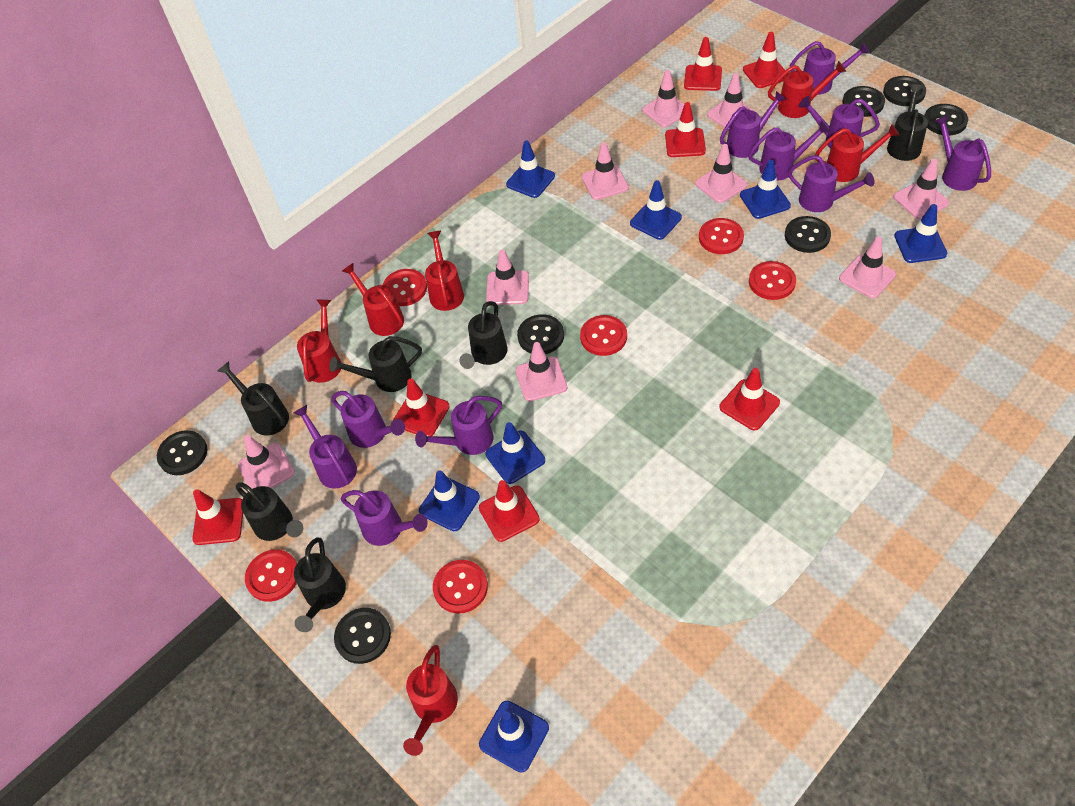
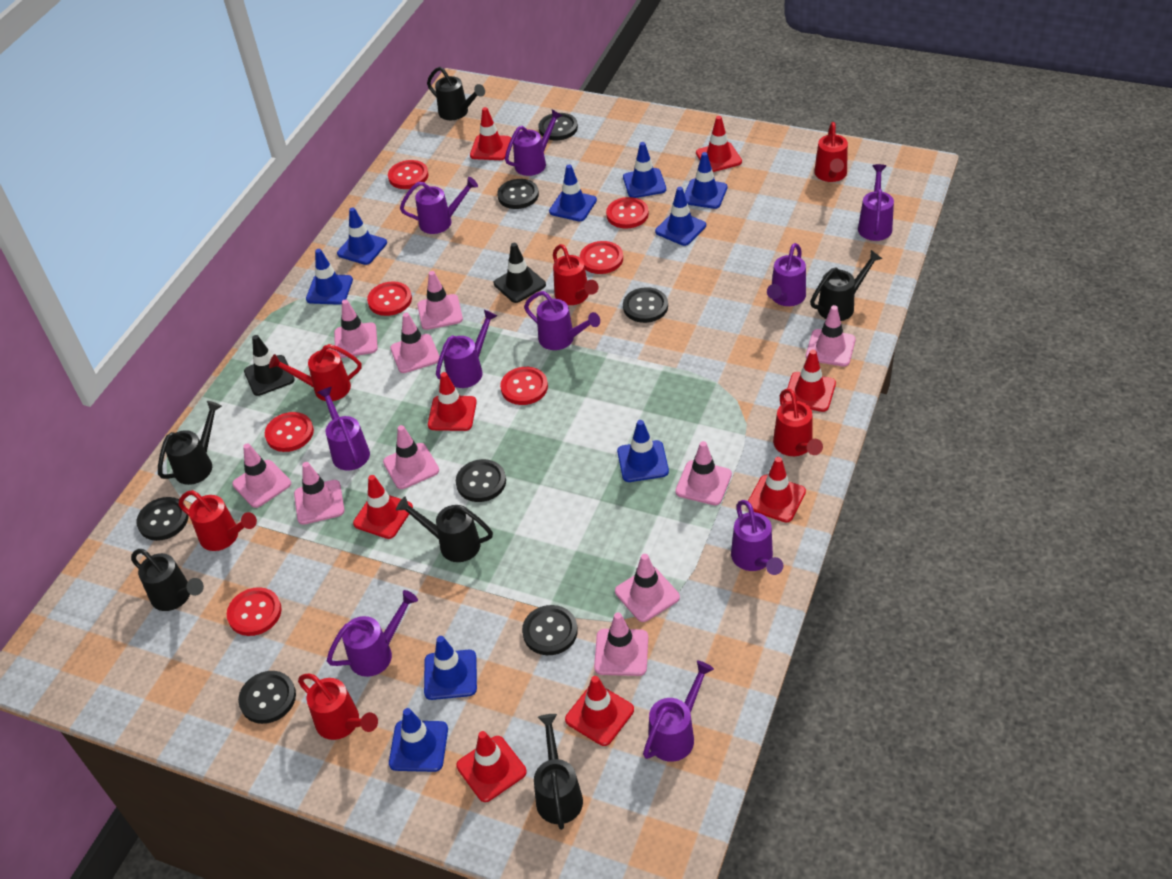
black traffic cone: none = 0 -> [244,335,295,396] [494,243,546,303] = 2
blue traffic cone: [419,471,480,531] [479,701,549,773] [486,422,545,484] [506,141,555,198] [630,180,682,240] [740,160,791,219] [894,204,947,263] = 7 -> [306,249,353,305] [337,207,387,265] [389,708,448,772] [424,636,477,700] [549,165,597,221] [617,420,669,482] [623,142,666,198] [655,187,706,246] [684,152,728,209] = 9
pink traffic cone: [238,435,295,489] [486,250,529,305] [515,342,567,401] [582,142,629,200] [642,70,684,127] [695,144,747,203] [707,73,756,130] [839,236,896,298] [894,159,949,219] = 9 -> [232,443,291,508] [294,462,344,525] [334,299,378,358] [383,425,439,489] [390,312,440,373] [417,271,463,330] [594,613,648,676] [615,554,680,622] [675,441,732,505] [806,305,856,367] = 10
red button: [245,549,297,602] [383,269,427,306] [433,560,488,614] [580,315,627,356] [699,218,744,254] [749,261,796,300] = 6 -> [227,587,282,636] [265,412,314,452] [367,281,412,316] [388,160,429,189] [500,367,548,405] [580,241,623,274] [606,197,649,228] = 7
red traffic cone: [192,489,243,545] [393,379,450,436] [479,480,540,542] [665,102,706,157] [684,37,722,91] [719,368,780,430] [743,32,787,88] = 7 -> [353,475,413,539] [428,372,477,431] [456,731,527,802] [470,107,511,160] [565,676,634,746] [696,116,742,172] [748,457,806,523] [784,350,836,412] = 8

